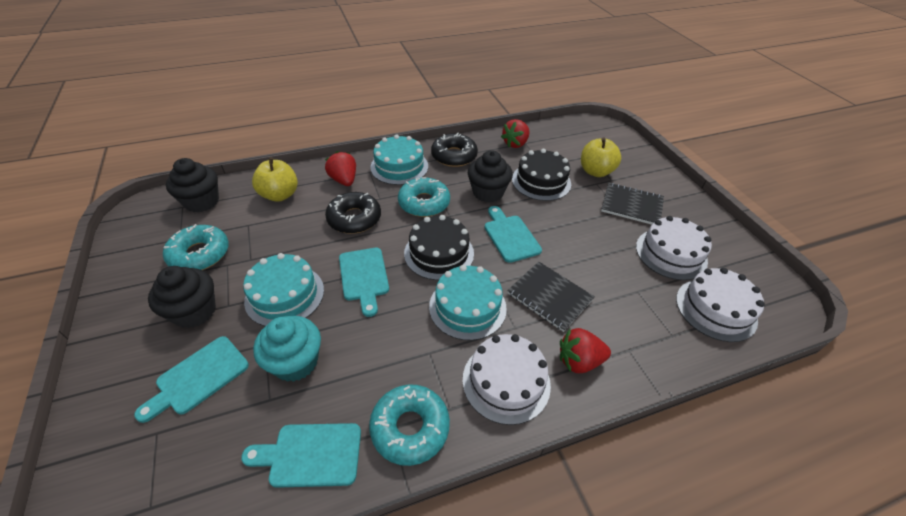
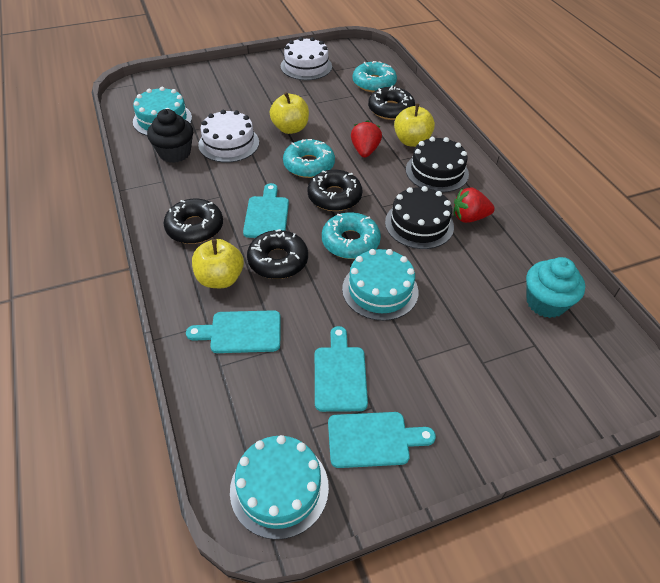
black cupcake: [148,266,216,328] [166,158,219,212] [468,150,513,203] = 3 -> [147,109,193,163] = 1
black donut: [325,192,381,234] [431,132,478,167] = 2 -> [164,199,223,244] [247,229,308,279] [308,170,362,211] [368,85,415,120] = 4
black notebook: [507,262,595,332] [601,183,664,225] = 2 -> none = 0
red strawberry: [325,151,356,186] [501,119,530,148] [560,328,611,373] = 3 -> [351,120,382,158] [454,187,495,223] = 2
white cake: [463,334,551,425] [636,216,712,280] [676,268,765,342] = 3 -> [198,110,259,162] [281,37,332,80] = 2
yellow apple: [252,158,298,202] [581,138,621,177] = 2 -> [192,239,244,288] [270,92,309,134] [394,103,435,147] = 3

